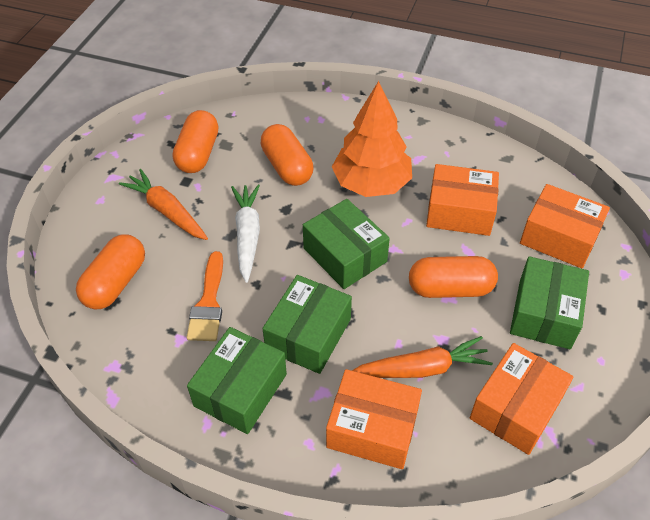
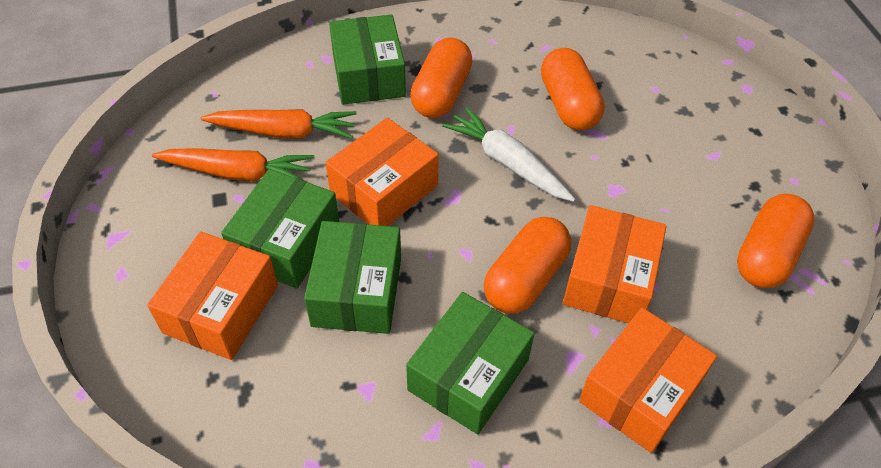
orange brush: [187,251,223,341] = 1 -> none = 0
orange tree: [332,81,412,197] = 1 -> none = 0

